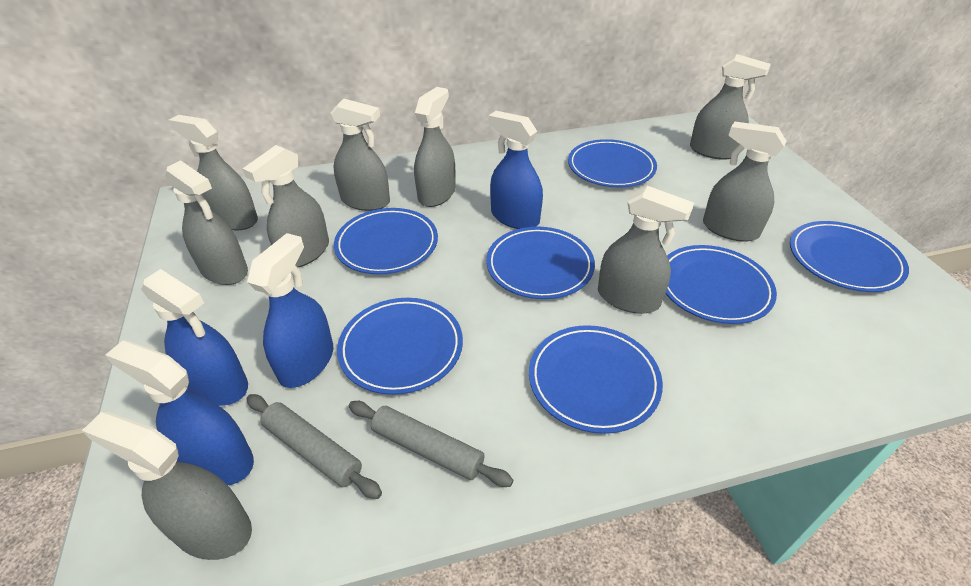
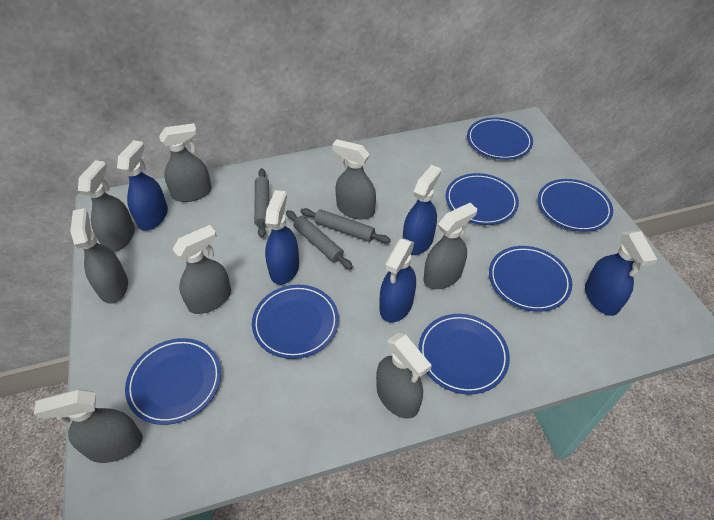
blue spray bottle: [105,340,254,485] [141,269,248,406] [247,233,333,388] [488,111,543,229] = 4 -> [117,140,168,231] [265,190,299,285] [380,239,416,322] [403,165,441,255] [585,231,658,316] = 5
grey rolling pin: [247,394,382,499] [349,401,513,487] = 2 -> [254,168,269,238] [286,210,353,270] [300,208,391,243] = 3
grey spray bottle: [82,412,252,560] [165,160,248,285] [168,115,258,230] [243,145,329,268] [331,99,390,211] [414,87,456,207] [598,186,694,314] [690,54,771,160] [703,122,786,242] = 9 -> [34,389,143,463] [70,208,128,304] [78,160,135,252] [159,123,212,202] [172,225,231,314] [332,139,376,220] [376,333,432,419] [423,203,477,289] = 8

